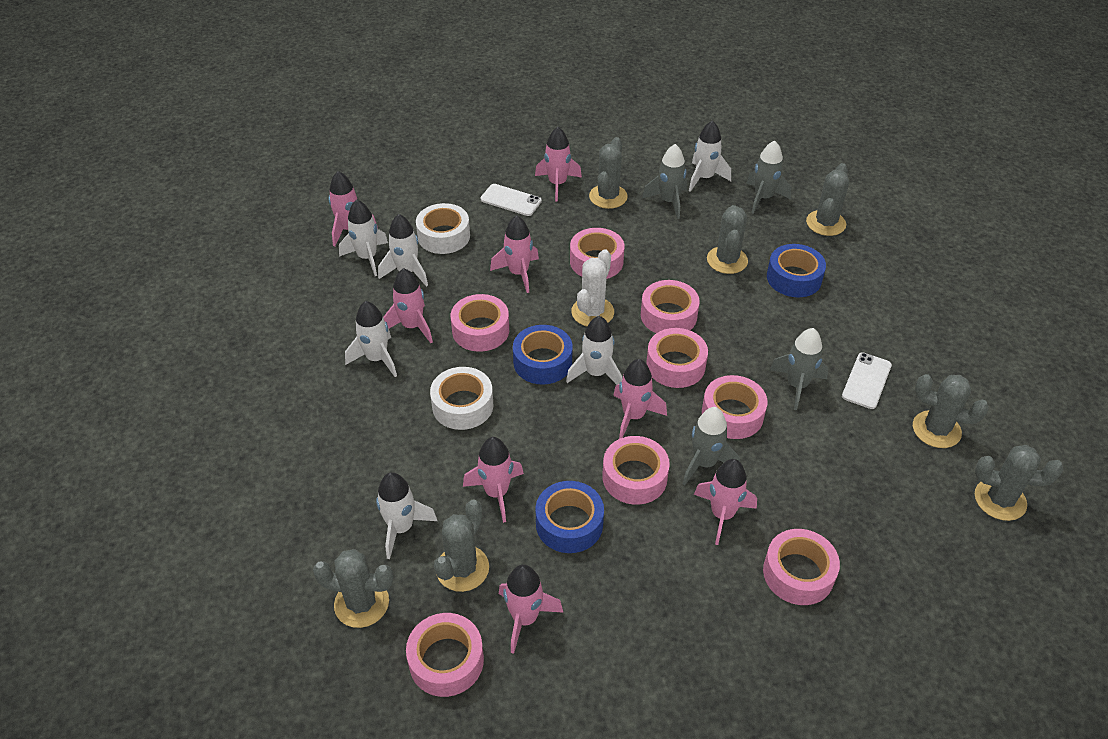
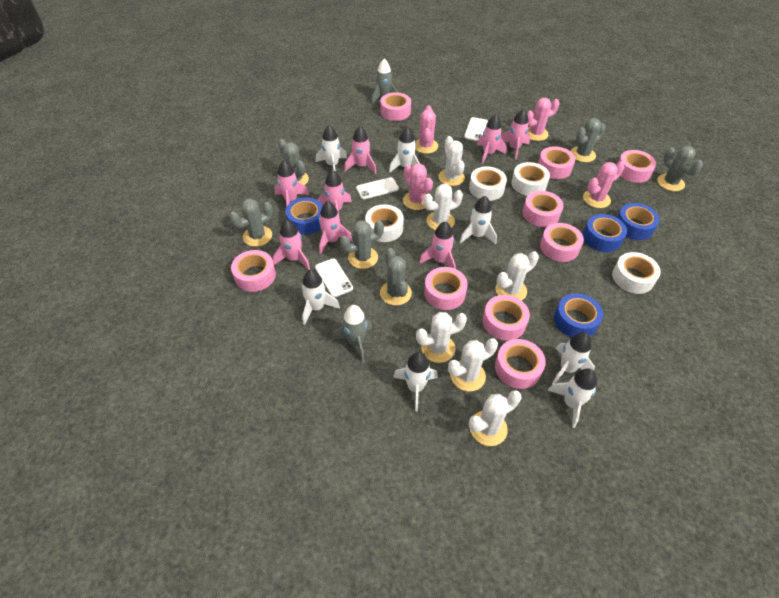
blue tape: [513,325,573,384] [535,481,604,553] [767,244,826,297] = 3 -> [285,197,323,235] [554,293,603,337] [583,214,627,252] [617,203,660,240] = 4
grey cactus: [313,549,394,628] [434,500,489,592] [589,137,628,209] [707,205,748,274] [806,163,849,236] [913,374,989,448] [975,445,1064,521] = 7 -> [230,198,273,247] [279,139,309,185] [340,220,384,269] [380,248,412,306] [571,118,606,162] [657,146,703,191] = 6
grey rocket: [642,144,687,219] [683,407,740,485] [746,140,791,214] [770,328,828,410] = 4 -> [332,305,372,362] [371,59,398,104] = 2
pink cactus: none = 0 -> [403,163,433,210] [415,106,438,154] [527,98,559,141] [583,162,624,208] = 4
pink tape: [406,613,484,697] [451,294,509,352] [570,228,624,279] [602,436,670,505] [641,280,700,333] [646,328,708,388] [702,375,768,439] [763,529,840,605] = 8 -> [231,250,276,292] [380,92,411,121] [424,267,468,310] [483,295,530,340] [495,339,546,389] [523,191,563,227] [538,146,575,179] [540,223,584,262] [618,150,656,183] = 9
white cactus: [571,249,614,326] = 1 -> [416,312,467,363] [423,184,463,230] [438,136,465,186] [448,338,498,391] [469,390,521,446] [495,251,539,301] = 6
white phone: [481,184,542,216] [842,352,892,409] = 2 -> [315,259,353,297] [356,177,399,199] [464,117,488,141] = 3
white rocket: [339,200,388,276] [345,301,397,377] [376,472,438,559] [378,214,428,287] [566,316,622,385] [689,120,731,192] = 6 -> [301,269,340,325] [316,125,347,172] [389,127,419,173] [393,352,438,411] [460,196,497,245] [547,368,597,428] [552,332,595,384] = 7
white tape: [416,203,470,254] [430,367,493,430] = 2 -> [365,205,404,242] [469,166,507,201] [511,162,550,196] [612,252,661,294] = 4

